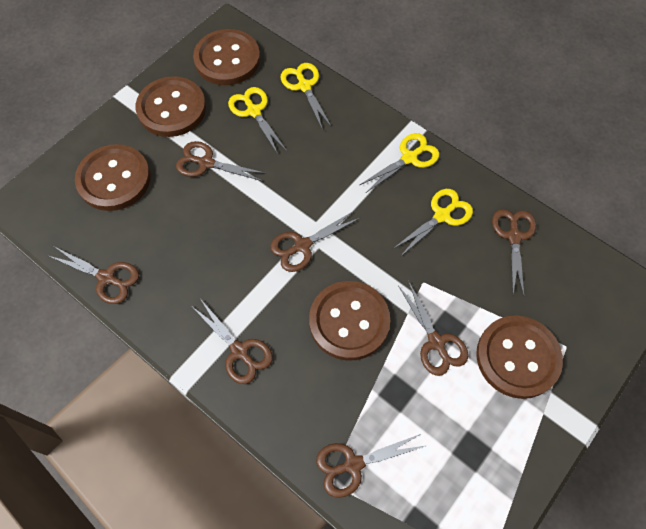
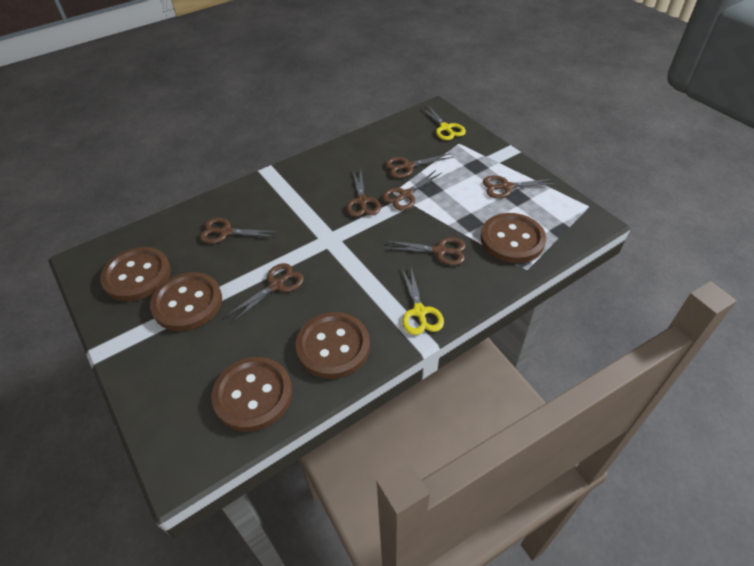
yellow scissors: [228,87,287,154] [281,63,332,130] [360,133,440,193] [393,189,473,257] = 4 -> [402,267,444,335] [421,105,466,140] = 2

